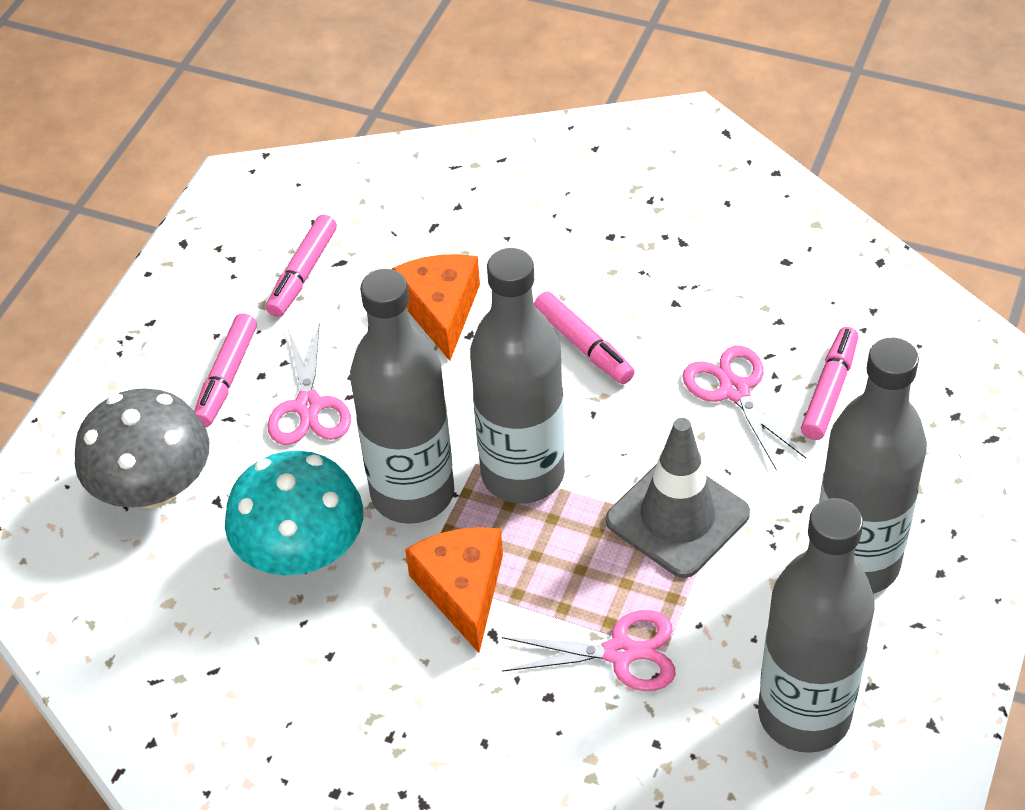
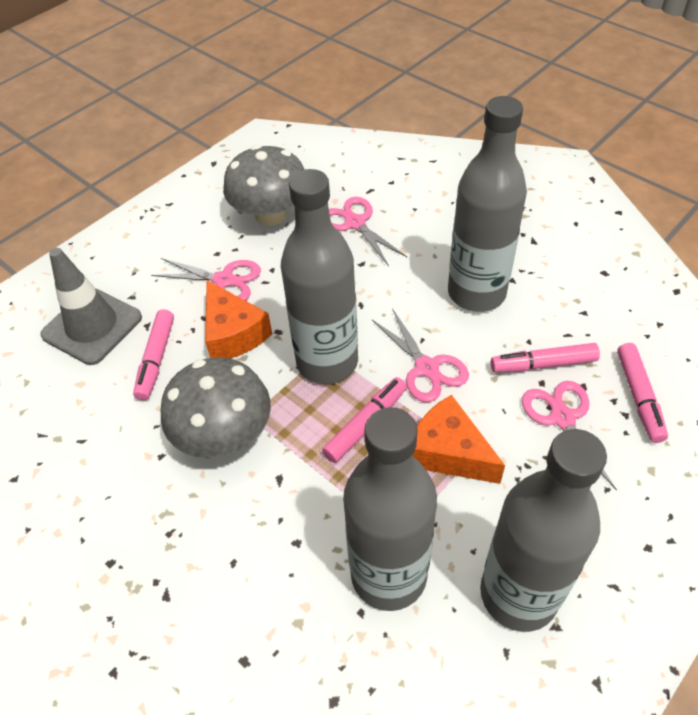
grey mushroom: [75,389,209,509] = 1 -> [161,357,271,458] [223,145,305,226] = 2
pink scissors: [267,323,351,445] [502,610,676,691] [682,346,806,469] = 3 -> [151,258,261,301] [329,197,407,266] [372,308,469,402] [522,381,617,491] = 4
turquoise mushroom: [225,451,363,575] = 1 -> none = 0

